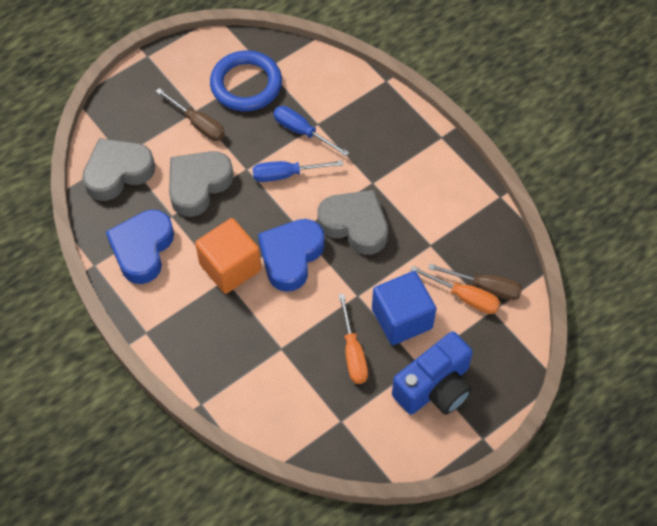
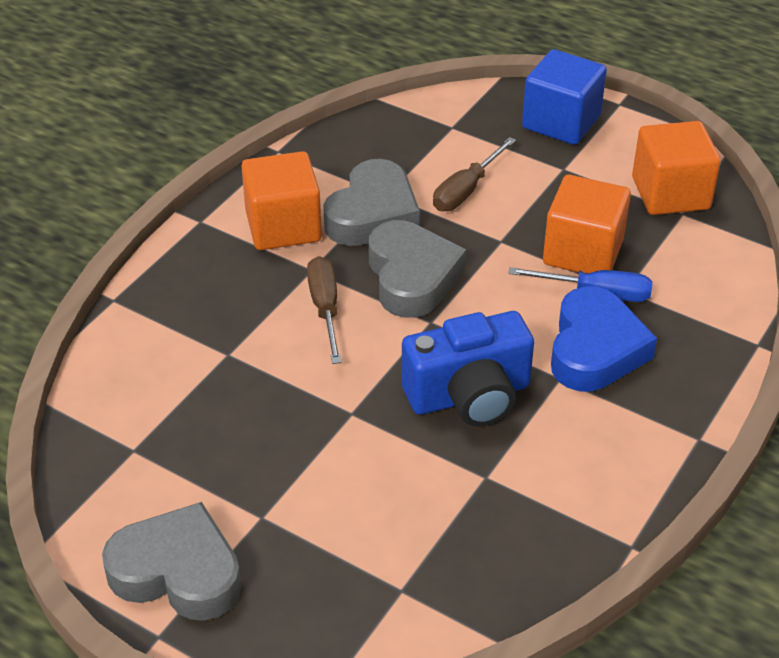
blue heart: [106,210,174,284] [258,219,325,292] = 2 -> [551,286,657,392] = 1
blue ring: [210,50,282,111] = 1 -> none = 0
blue screwdriver: [253,160,343,182] [273,106,349,156] = 2 -> [508,267,653,302] = 1
orange cube: [195,218,261,294] = 1 -> [241,151,322,250] [543,175,631,274] [632,121,721,215] = 3
orange screwdriver: [339,294,368,384] [410,266,501,314] = 2 -> none = 0

